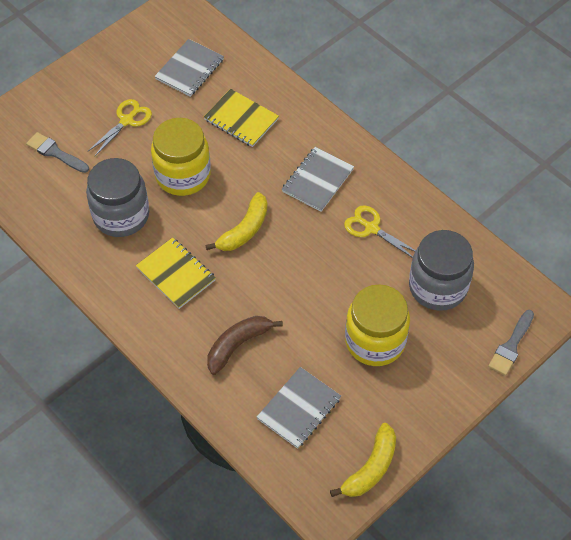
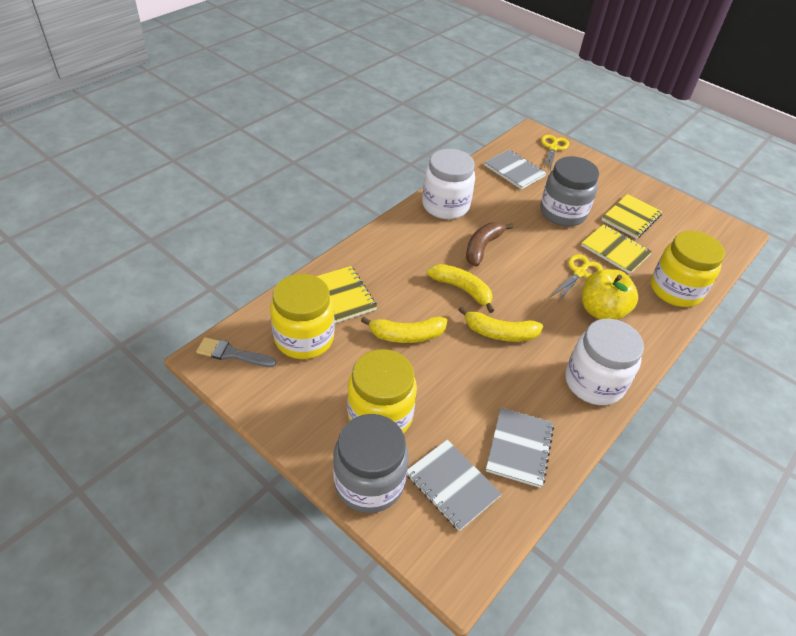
grey brush: [26,132,89,173] [488,310,534,376] = 2 -> [196,337,276,367] = 1
white jar: none = 0 -> [422,149,475,219] [565,319,644,405] = 2
yellow apple: none = 0 -> [582,269,638,320] = 1
yellow banana: [205,192,268,251] [330,423,396,497] = 2 -> [361,316,447,343] [427,264,494,313] [458,306,543,342] = 3
yellow jar: [151,118,211,196] [345,284,410,366] = 2 -> [270,274,335,359] [347,349,417,434] [651,231,725,307] = 3
yellow notebook: [136,237,216,309] [204,89,279,147] = 2 -> [316,266,377,323] [581,224,652,274] [602,194,663,239] = 3

